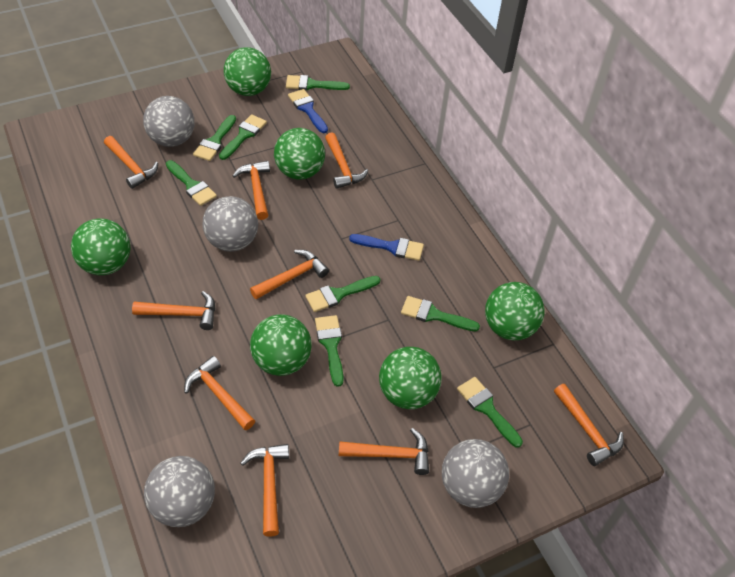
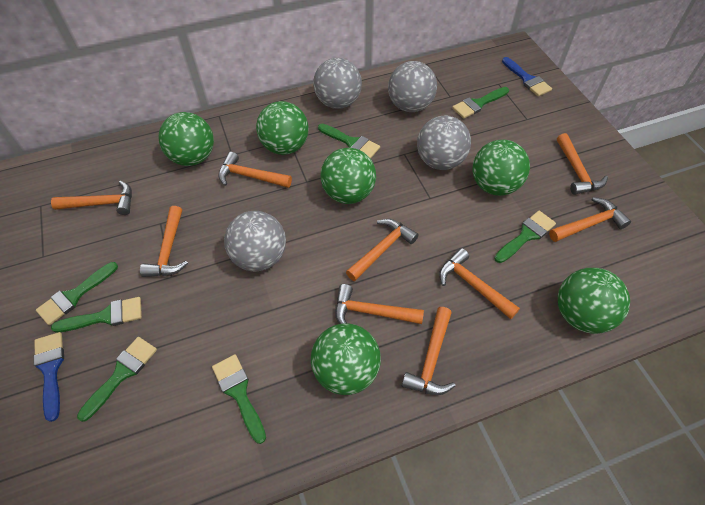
green brush: [166,160,217,206] [193,115,236,161] [219,114,267,160] [286,75,350,91] [305,276,380,312] [315,315,344,387] [401,296,480,331] [457,377,523,448] = 8 -> [36,262,118,325] [51,297,142,332] [77,337,157,422] [212,354,266,444] [318,124,380,159] [452,87,509,118] [494,211,556,263] = 7

